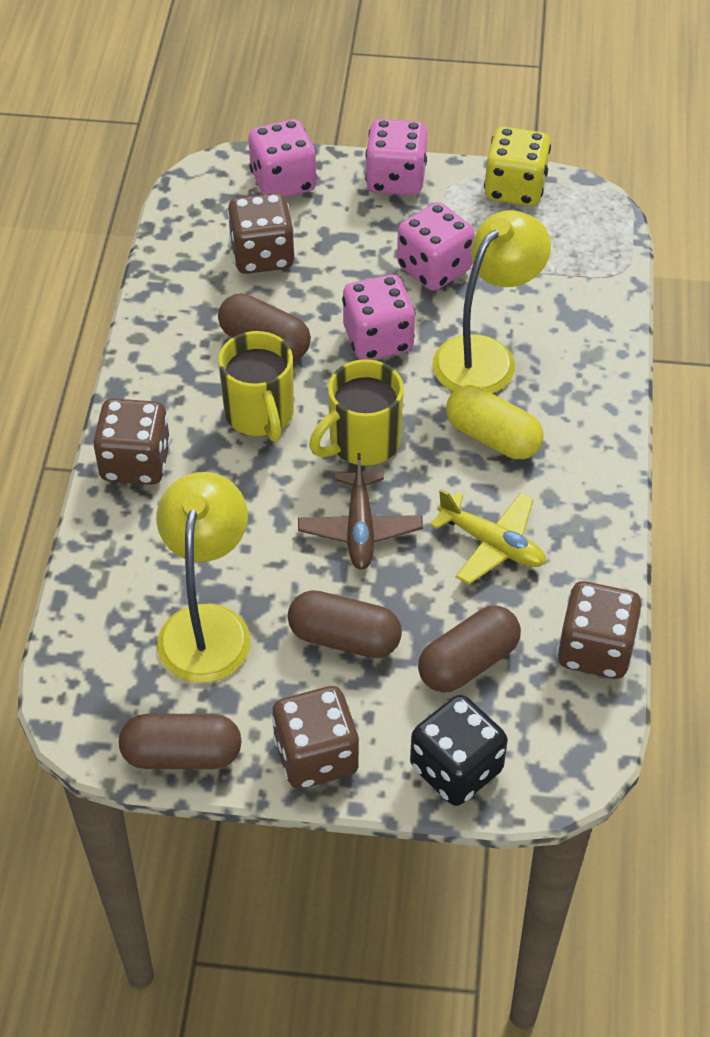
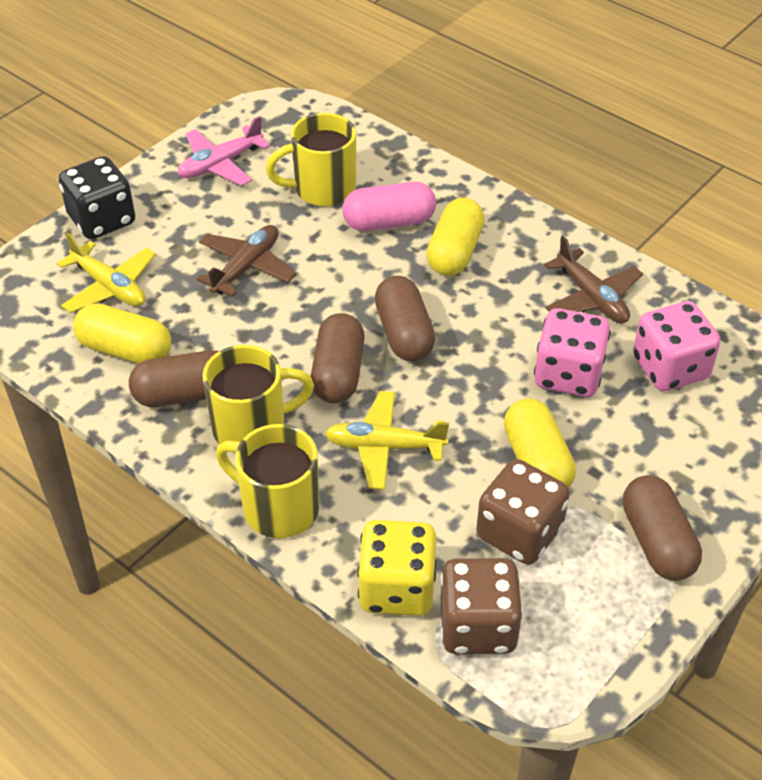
brown dice: [93,398,171,485] [227,193,295,274] [272,686,360,789] [557,581,642,679] = 4 -> [441,558,523,654] [476,459,570,565] = 2
brown plane: [298,453,423,570] = 1 -> [197,225,296,297] [544,236,643,323] = 2
pink capsule: none = 0 -> [342,182,436,231] = 1
pink dice: [248,119,317,197] [342,275,416,360] [365,119,427,195] [397,202,475,291] = 4 -> [534,308,611,397] [633,301,721,391] = 2
pink plane: none = 0 -> [178,116,270,186] = 1
yellow capsule: [446,385,544,459] = 1 -> [73,303,171,364] [426,198,485,276] [504,399,576,488] = 3
yellow lamp: [157,472,250,683] [433,210,551,394] = 2 -> none = 0
yellow mug: [218,331,294,442] [309,359,404,466] = 2 -> [202,345,314,453] [216,424,319,538] [265,113,356,207] = 3
yellow plane: [430,489,546,584] = 1 -> [57,232,156,313] [325,391,449,490] = 2

